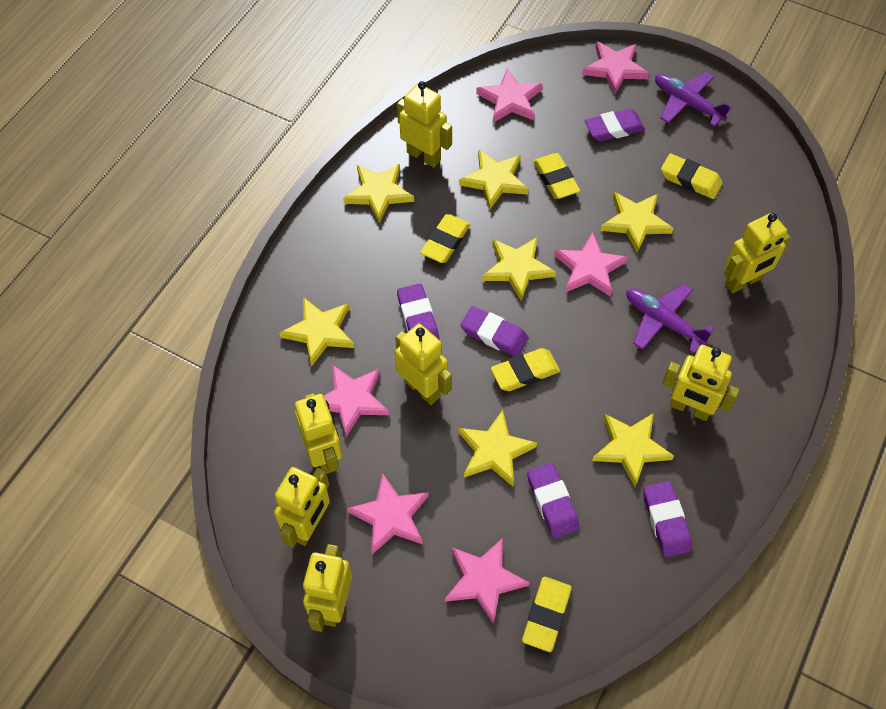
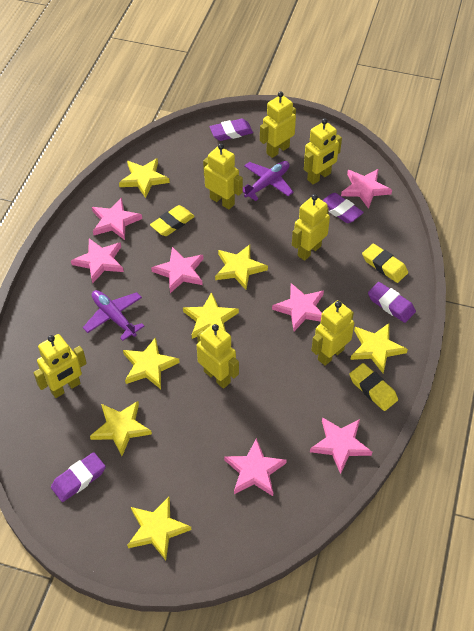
pink star: [324,365,389,437] [347,473,429,554] [445,538,529,624] [476,68,543,123] [554,232,628,297] [582,41,649,95] = 6 -> [71,238,124,284] [92,197,142,240] [151,247,203,293] [224,438,287,496] [272,283,324,331] [310,417,372,474] [341,169,392,209] = 7
purple eraser: [397,283,439,339] [460,306,529,356] [527,463,579,538] [585,109,645,142] [643,481,692,557] = 5 -> [51,452,106,502] [209,119,253,141] [322,193,364,223] [368,282,416,323] = 4
yellow eraser: [420,214,471,263] [491,348,560,391] [522,577,572,652] [533,153,580,199] [661,154,722,199] = 5 -> [150,205,195,236] [349,363,398,411] [362,244,408,283] = 3

